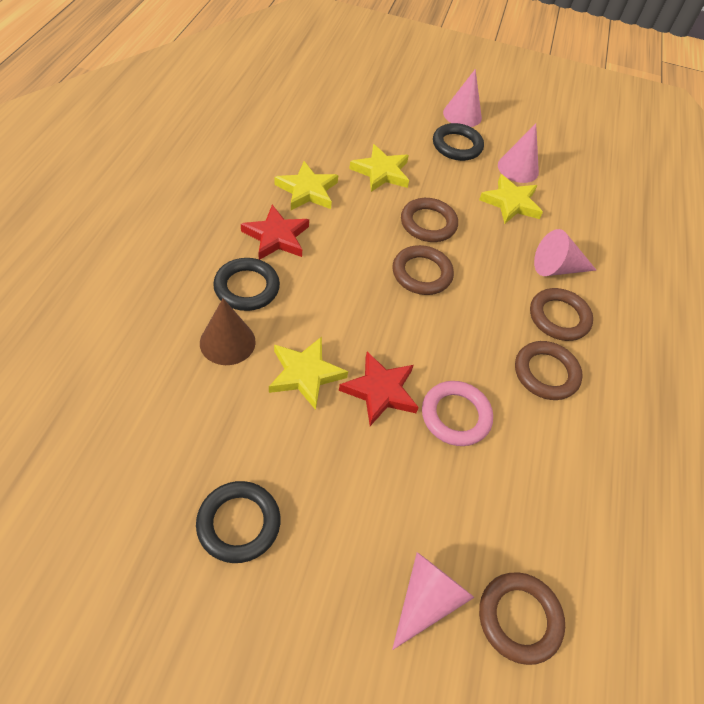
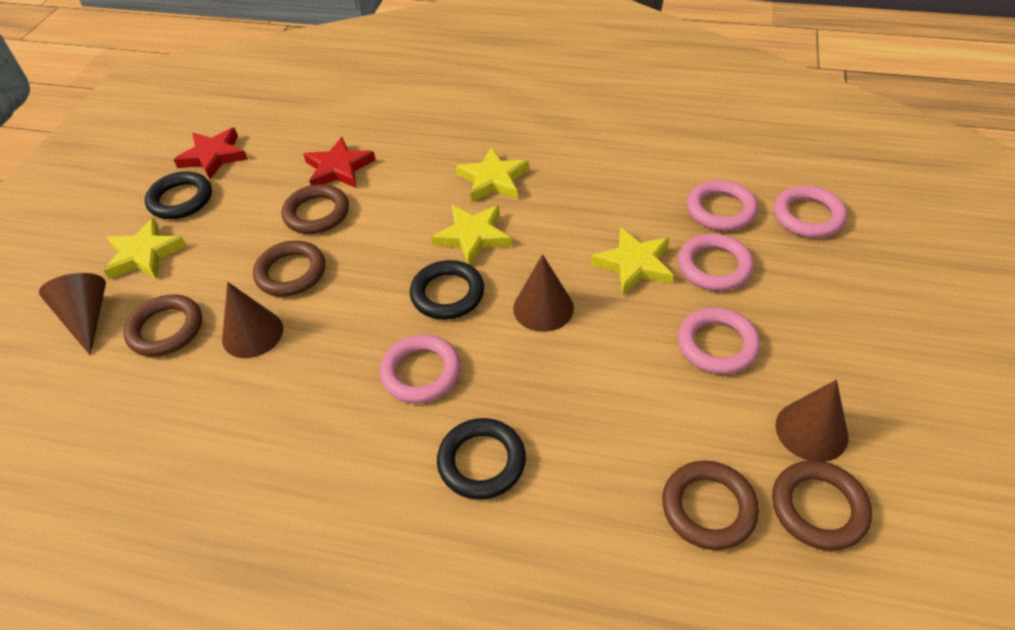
brown cone: [200,298,256,365] = 1 -> [39,273,106,356] [222,282,283,358] [513,254,574,332] [775,380,849,462] = 4
pink cone: [392,552,475,650] [443,69,482,127] [498,124,539,183] [534,229,597,276] = 4 -> none = 0
pink ring: [422,381,493,446] = 1 -> [380,334,461,404] [678,234,754,291] [678,307,761,374] [687,180,758,231] [774,185,847,238] = 5

